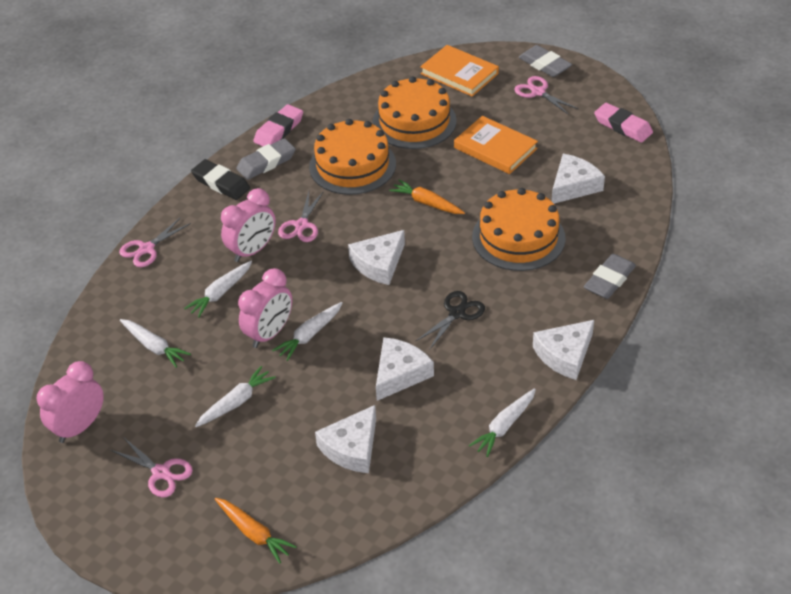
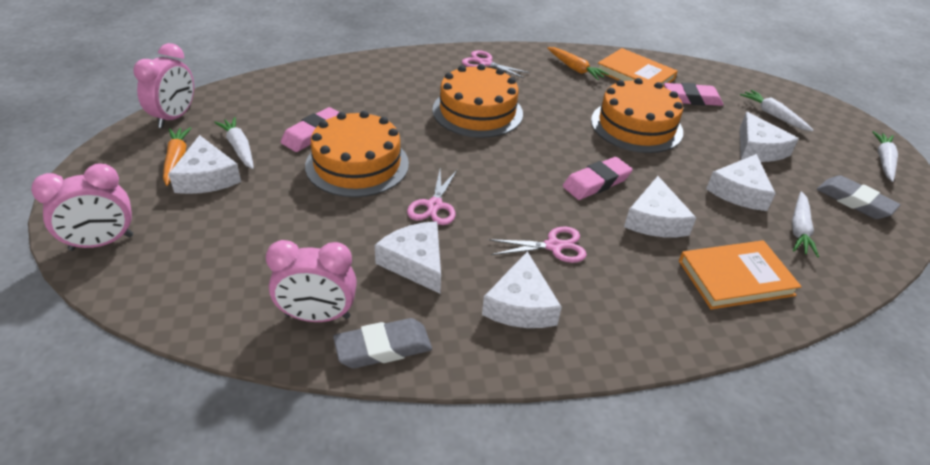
black eraser: [191,159,250,200] = 1 -> none = 0
black scissors: [416,291,485,350] = 1 -> none = 0
grey eraser: [236,138,296,180] [519,45,572,77] [584,254,636,299] = 3 -> [333,318,432,368] [817,175,901,219] = 2
pink eraser: [253,104,303,146] [594,103,653,143] = 2 -> [281,107,339,152] [563,157,633,200] [664,83,723,106] = 3
pink scissors: [111,437,193,497] [119,217,191,267] [278,191,324,242] [514,76,578,115] = 4 -> [407,169,458,225] [462,50,530,78] [488,227,587,263] = 3
white carrot: [120,319,191,368] [184,261,252,318] [195,366,276,427] [272,302,343,361] [469,388,536,457] = 5 -> [214,117,254,169] [740,90,813,131] [792,191,819,257] [872,131,898,182] = 4
white cheese: [315,405,376,473] [348,230,405,285] [376,337,434,401] [533,320,594,380] [552,154,605,204] = 5 -> [168,135,241,194] [375,221,441,293] [482,251,562,328] [624,176,696,237] [706,154,776,211] [740,112,799,162] = 6

